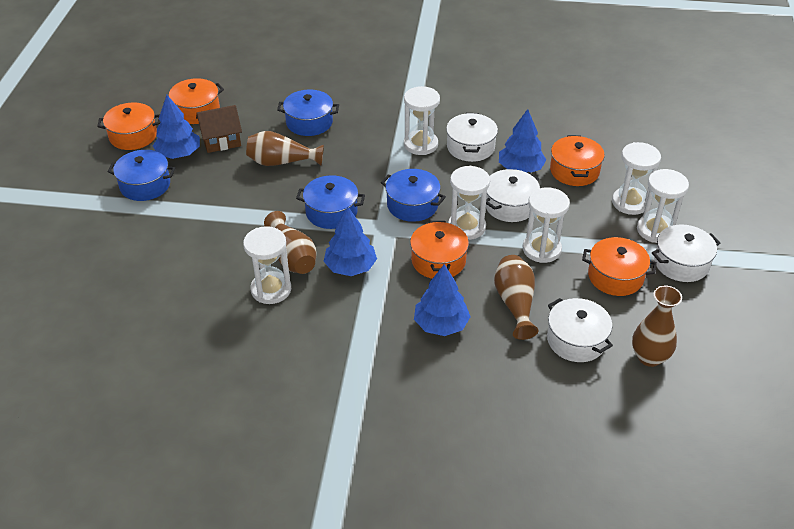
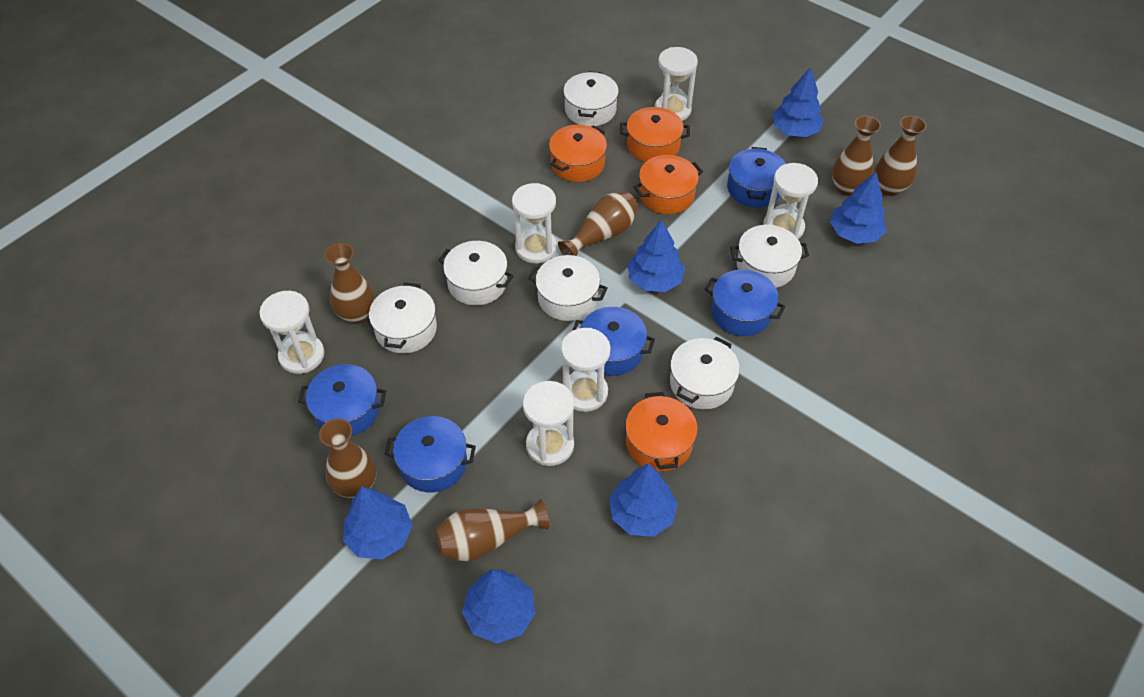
blue pot: [108,150,175,201] [277,90,339,136] [296,175,365,229] [381,169,446,222] = 4 -> [298,364,386,436] [385,416,476,493] [572,307,655,376] [705,269,785,336] [727,147,786,208] = 5
blue tree: [153,95,200,159] [323,207,377,276] [414,264,471,336] [499,109,546,173] = 4 -> [343,486,413,560] [462,570,536,643] [609,463,678,537] [627,220,685,292] [772,67,824,137] [830,172,886,244] = 6
brown house: [196,105,242,153] = 1 -> none = 0
brown vase: [246,131,324,166] [264,211,316,274] [494,255,539,340] [632,285,682,367] = 4 -> [319,419,376,498] [325,243,375,324] [435,499,549,561] [558,191,638,256] [832,115,881,196] [875,116,926,196] = 6
orange pot: [97,103,161,150] [169,78,224,124] [410,221,469,279] [550,135,605,186] [582,237,657,296] = 5 -> [549,125,607,182] [620,107,690,162] [625,392,698,471] [634,155,703,214] = 4
white pot: [446,113,498,162] [486,169,540,222] [547,298,613,362] [652,224,720,282] = 4 -> [369,282,437,353] [438,241,514,305] [528,255,608,321] [563,71,619,126] [670,337,740,410] [730,225,809,288] = 6

